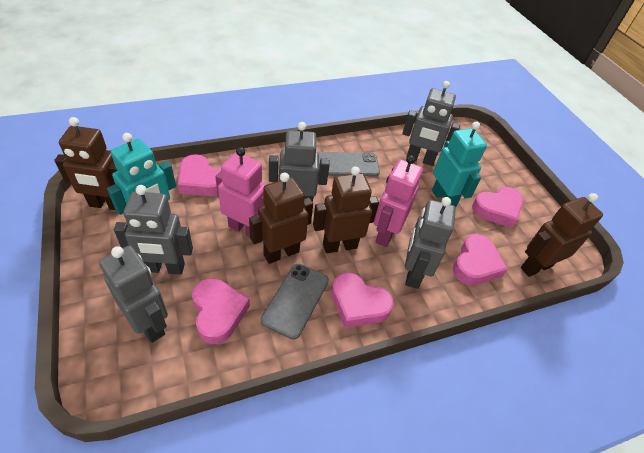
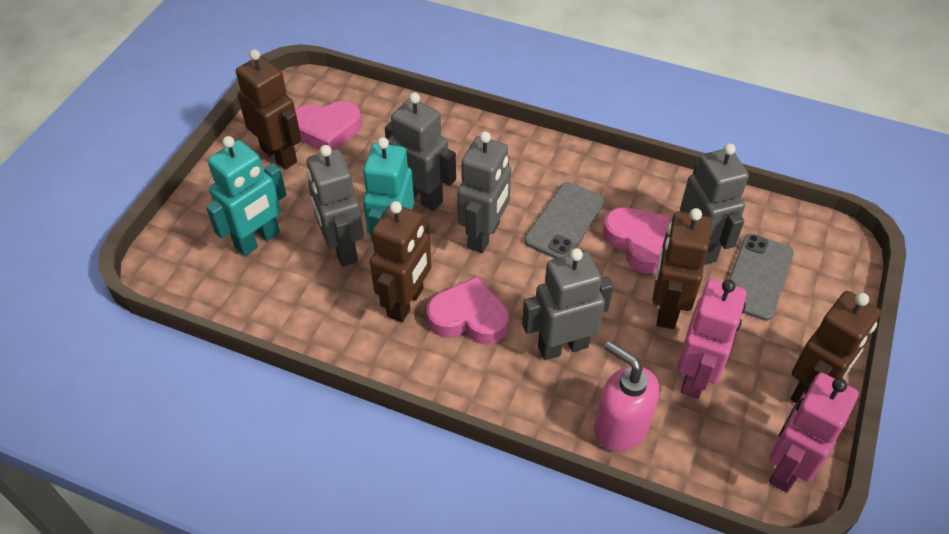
pink heart: [177,154,221,196] [192,278,250,344] [331,273,394,328] [453,234,508,285] [472,187,523,228] = 5 -> [295,101,362,150] [427,276,509,344] [603,207,670,274] = 3
pink soap dispenser: none = 0 -> [594,341,659,452] = 1

